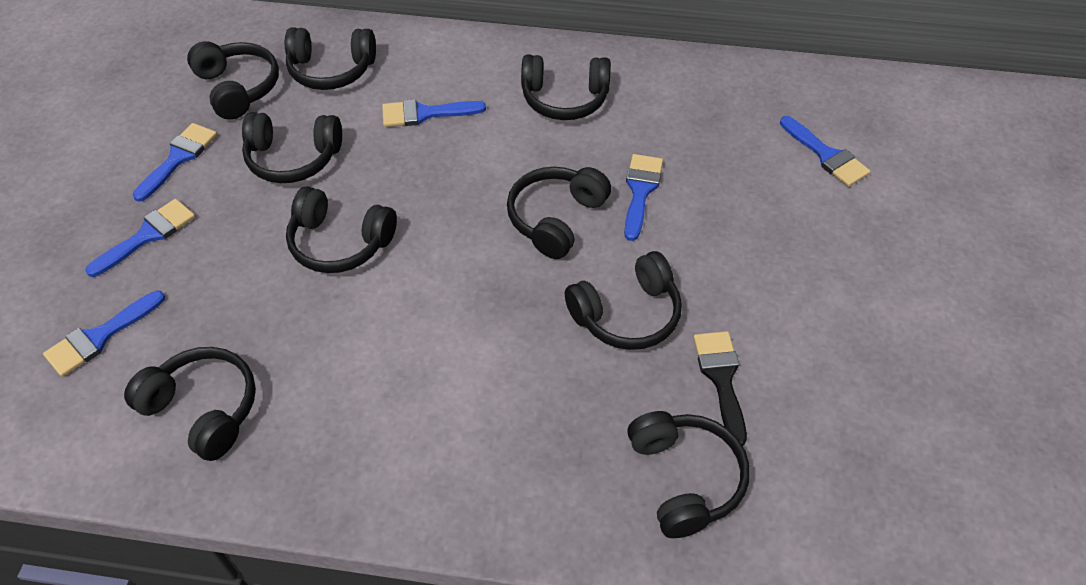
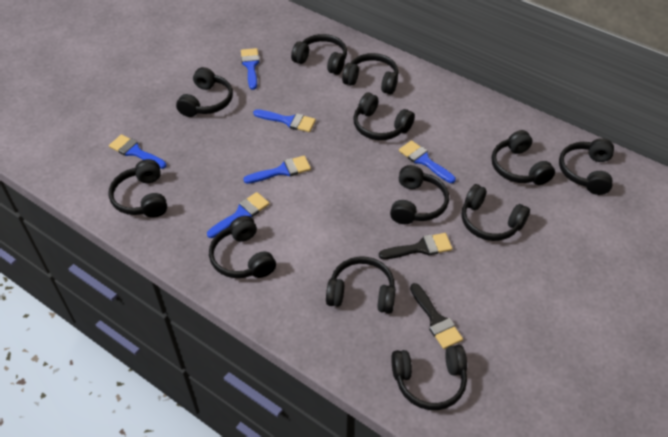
black brush: [693,331,747,446] = 1 -> [379,233,452,259] [410,283,463,349] = 2
black headphones: [124,347,256,461] [187,41,279,120] [242,112,342,183] [285,28,376,90] [286,186,397,273] [507,167,611,259] [521,54,611,120] [565,251,682,350] [627,411,750,538] = 9 -> [108,159,167,218] [176,67,233,117] [209,216,276,278] [291,34,347,75] [326,257,396,314] [342,53,398,94] [353,93,415,140] [390,165,449,224] [391,345,467,410] [461,184,530,241] [492,130,555,185] [559,138,614,195] = 12

